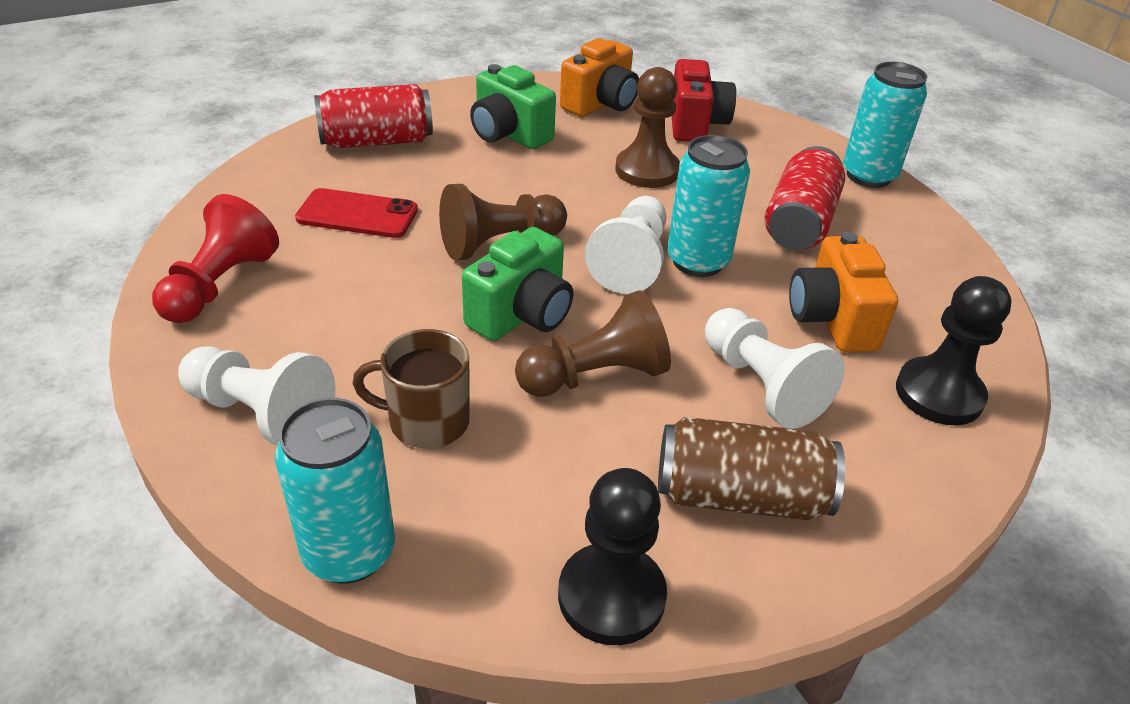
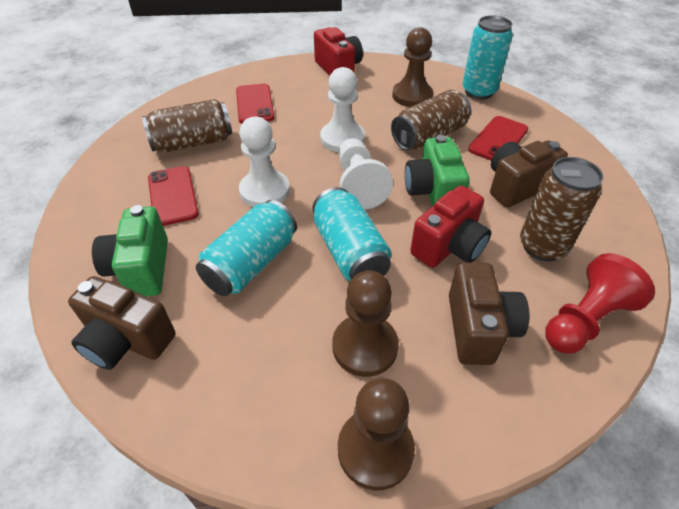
black pawn: [558,468,667,645] [896,276,1012,425] = 2 -> none = 0
brown camera: none = 0 -> [68,276,175,370] [449,262,529,365] [490,140,568,207] = 3
brown can: [658,417,845,520] = 1 -> [142,99,232,152] [391,90,471,150] [520,157,603,261] = 3
brown mug: [352,329,470,448] = 1 -> none = 0
orange camera: [560,38,639,117] [789,232,898,352] = 2 -> none = 0
red camera: [672,59,736,142] = 1 -> [314,27,363,76] [410,185,491,268] = 2
red can: [314,84,433,148] [765,146,845,250] = 2 -> none = 0
red phone: [295,188,418,238] = 1 -> [148,166,199,226] [236,84,274,124] [468,116,528,161] = 3

